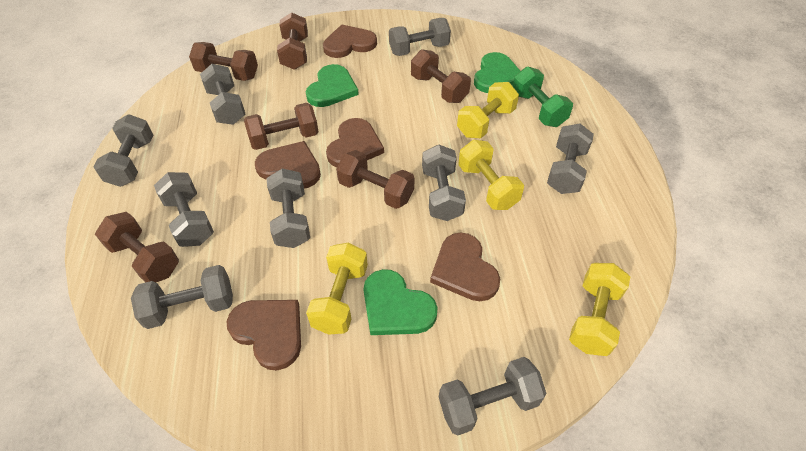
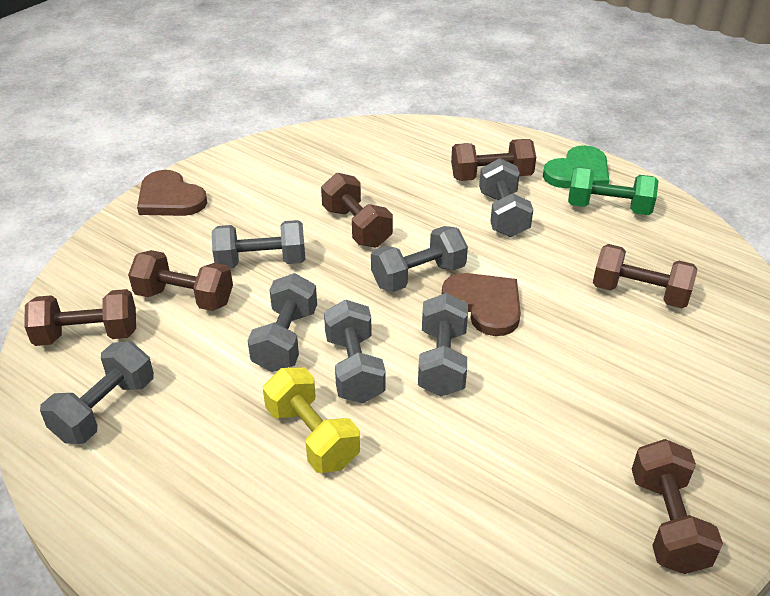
brown heart: [226,300,301,370] [255,141,321,189] [323,24,377,58] [326,118,384,167] [430,232,500,301] = 5 -> [137,170,207,216] [442,273,521,336] = 2
green heart: [306,64,359,107] [363,269,438,335] [474,52,520,93] = 3 -> [543,145,609,188] = 1
grey dumbbell: [94,114,153,187] [131,265,233,329] [154,172,214,247] [200,64,245,125] [267,168,310,248] [389,18,451,56] [422,144,466,221] [439,357,547,436] [547,124,594,194] = 9 -> [40,341,154,444] [212,220,305,269] [247,273,317,372] [324,300,386,403] [371,226,468,292] [418,293,468,397] [479,158,533,237] = 7
yellow dumbbell: [306,242,368,335] [457,82,519,138] [458,140,524,210] [569,263,630,356] = 4 -> [263,368,360,473] = 1

